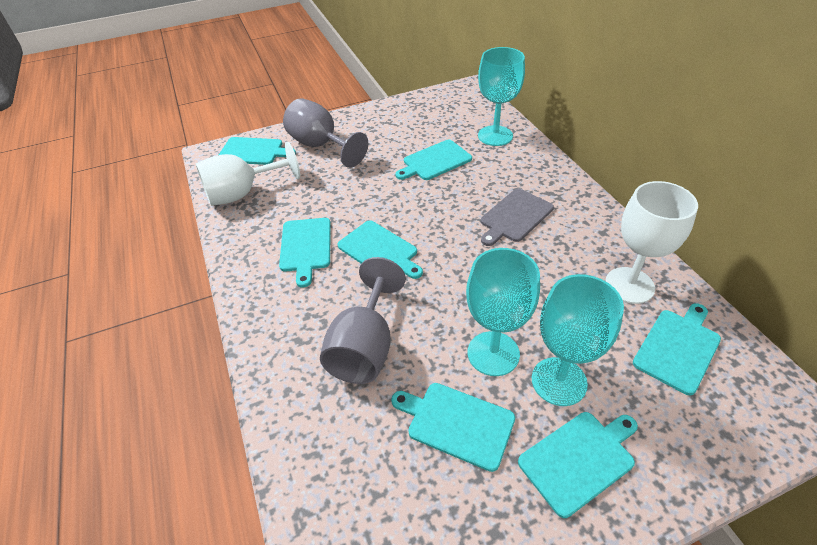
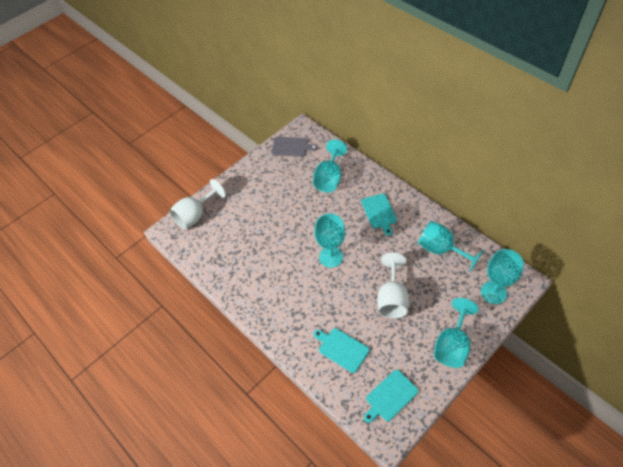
grey goblet: [283,98,368,168] [320,257,406,384] = 2 -> none = 0
turquoise cutting board: [219,137,296,165] [279,218,331,287] [338,221,423,279] [391,383,515,472] [395,140,472,180] [518,412,638,518] [633,303,721,395] = 7 -> [313,328,369,373] [361,194,397,236] [364,370,418,423] = 3
turquoise goblet: [466,248,540,376] [478,47,525,146] [532,274,624,406] = 3 -> [313,139,347,192] [314,214,345,268] [418,221,483,272] [434,298,479,368] [481,249,524,304] = 5

